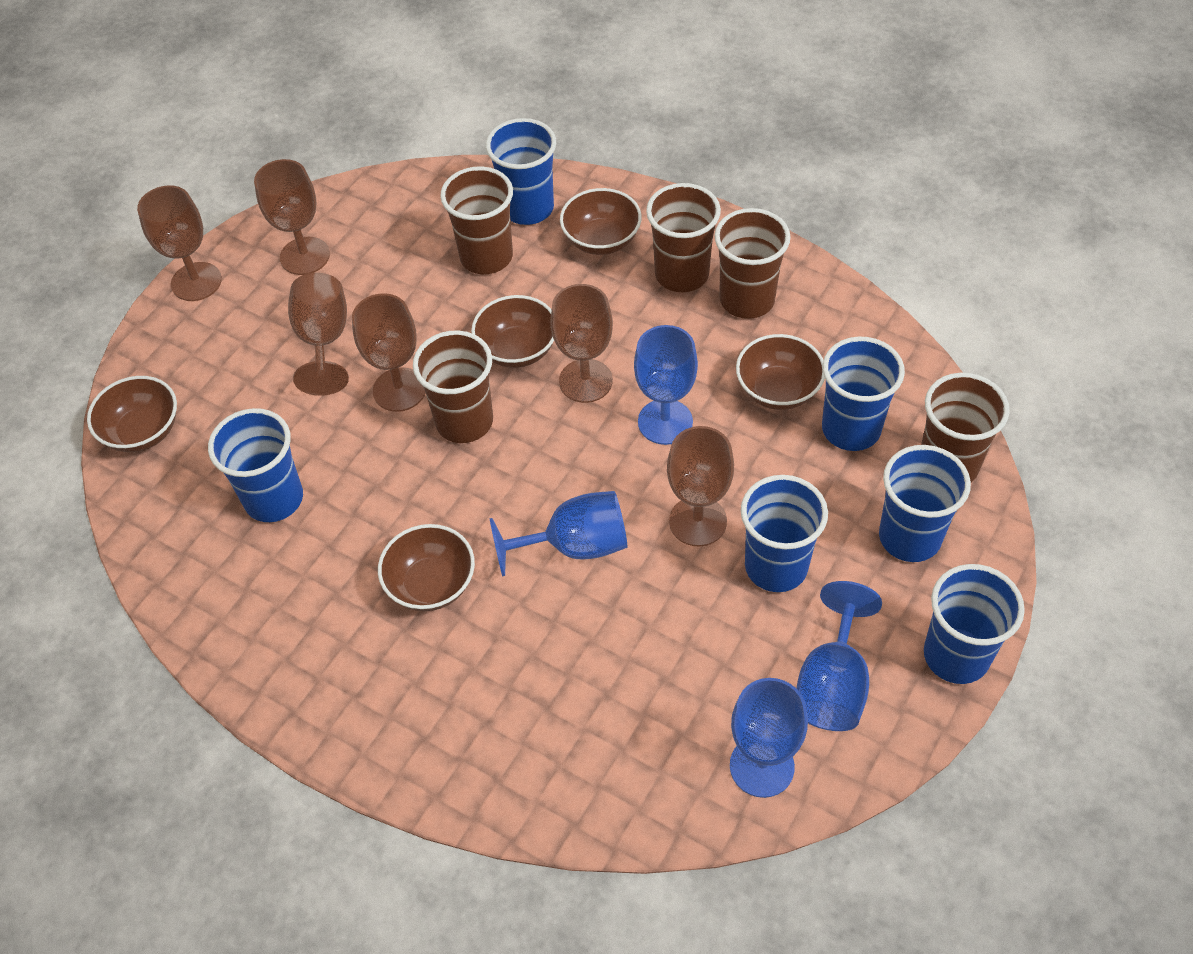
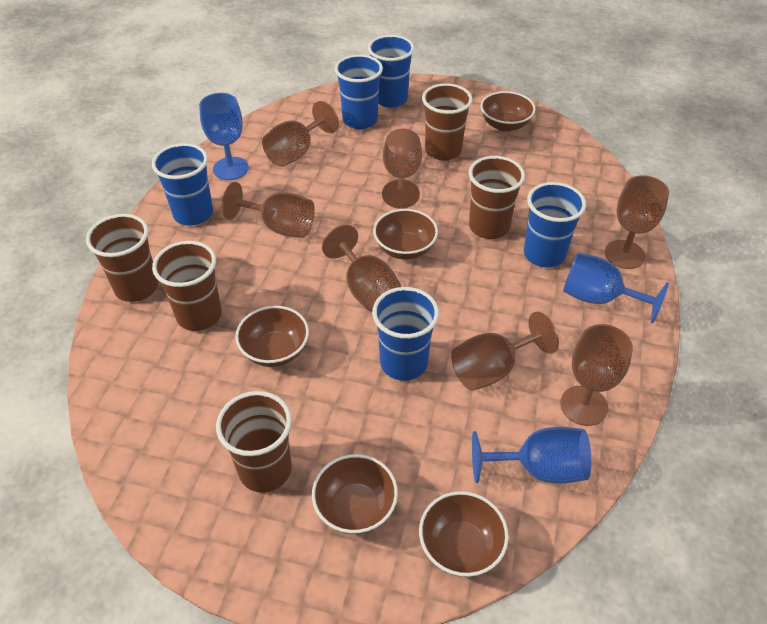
blue cup: [208,408,303,522] [486,118,556,225] [741,475,828,592] [822,336,905,451] [879,445,971,562] [924,564,1025,684] = 6 -> [152,143,213,226] [335,55,383,129] [368,35,414,108] [372,287,439,381] [524,182,586,268] = 5
blue goblet: [490,491,627,577] [634,325,698,445] [730,678,808,798] [796,581,882,731] = 4 -> [199,93,249,180] [472,427,591,484] [563,253,669,324] = 3
brown goblet: [137,185,222,301] [254,159,330,275] [288,273,349,396] [352,293,425,412] [550,284,613,403] [667,426,734,546] = 6 -> [222,182,315,238] [262,101,339,167] [322,225,401,312] [382,129,422,209] [451,311,559,391] [560,324,633,426] [605,175,669,269] = 7

